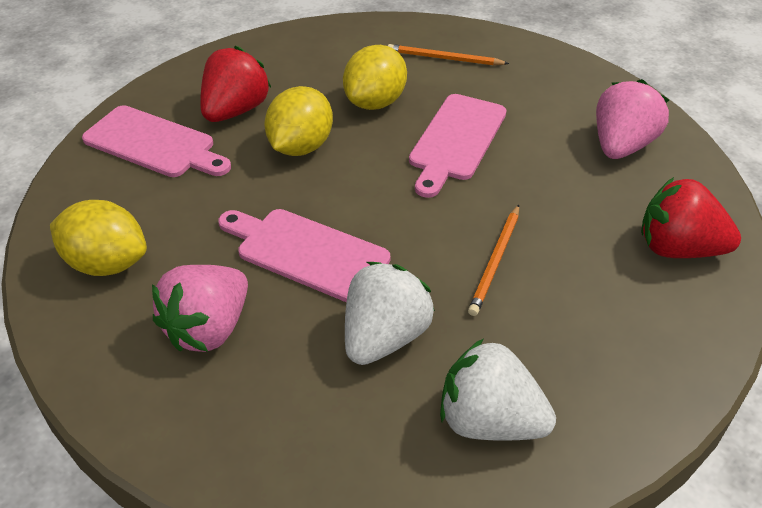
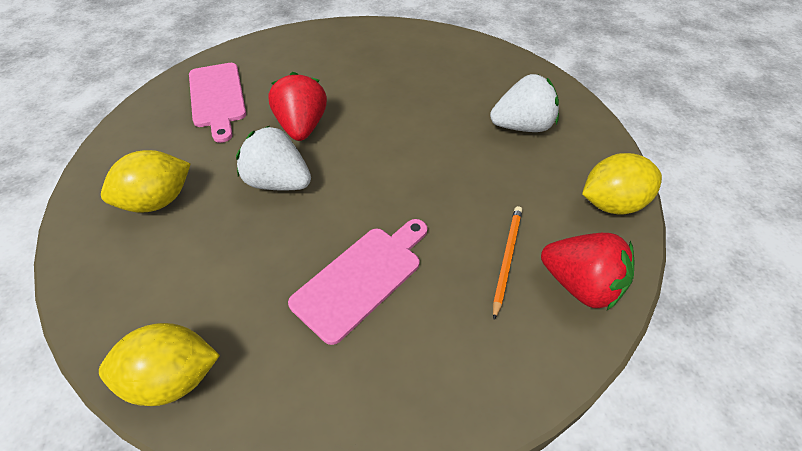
orange pencil: [388,44,509,66] [468,205,519,316] = 2 -> [493,206,522,320] = 1
pink cutting board: [82,105,231,177] [218,209,391,302] [409,94,506,198] = 3 -> [189,63,246,143] [288,219,427,345] = 2
pink strawberry: [152,265,248,352] [596,79,669,159] = 2 -> none = 0

